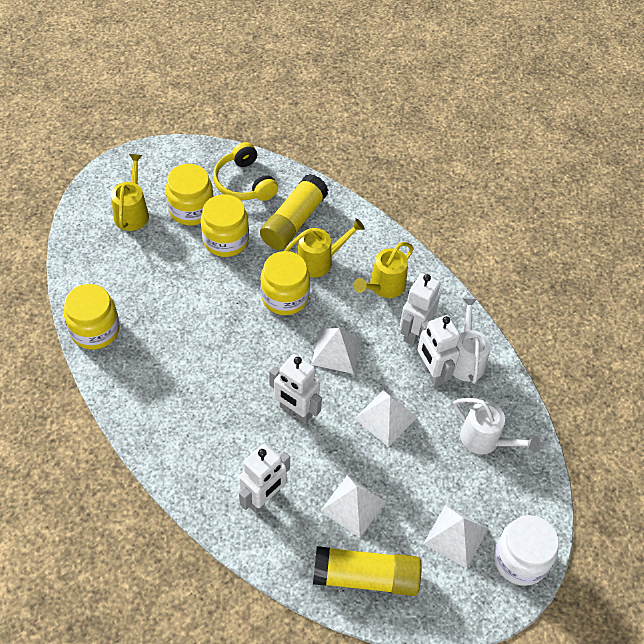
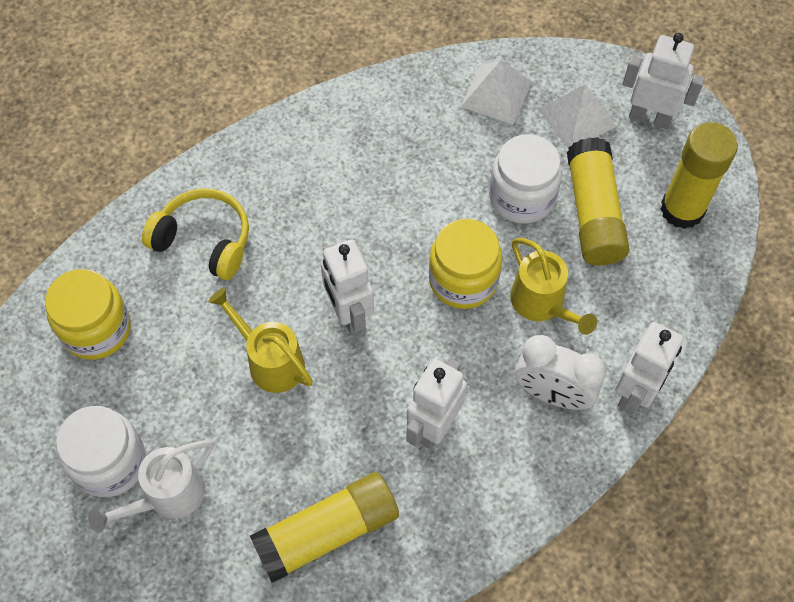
white clock: none = 0 -> [515,335,606,410] = 1
white jar: [494,515,559,586] = 1 -> [56,406,146,497] [489,134,562,224] = 2
white pyramid: [311,328,362,374] [320,475,386,538] [354,390,418,447] [423,505,488,569] = 4 -> [461,60,532,125] [538,84,617,149] = 2
white watering can: [453,297,491,384] [453,398,540,454] = 2 -> [88,440,213,533] = 1
yellow glue stick: [260,174,329,250] [313,546,422,596] = 2 -> [250,472,399,583] [567,137,630,266] [660,122,738,229] = 3
yellow jar: [64,284,120,350] [166,164,214,225] [201,194,249,257] [260,251,310,315] = 4 -> [45,269,131,360] [429,219,502,309] = 2
yellow watering can: [111,154,149,231] [285,218,365,278] [354,242,414,298] = 3 -> [208,288,313,393] [510,238,597,335] = 2

